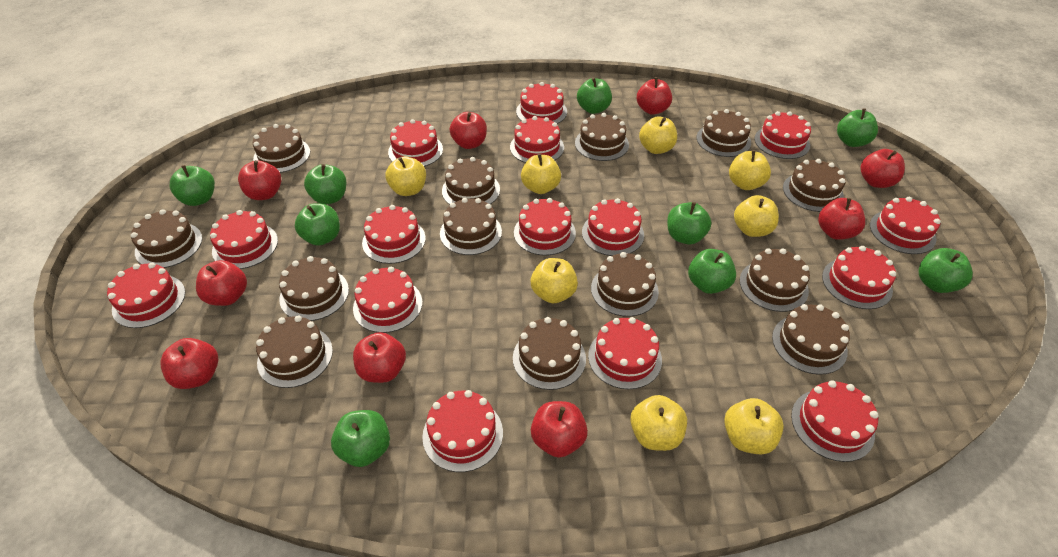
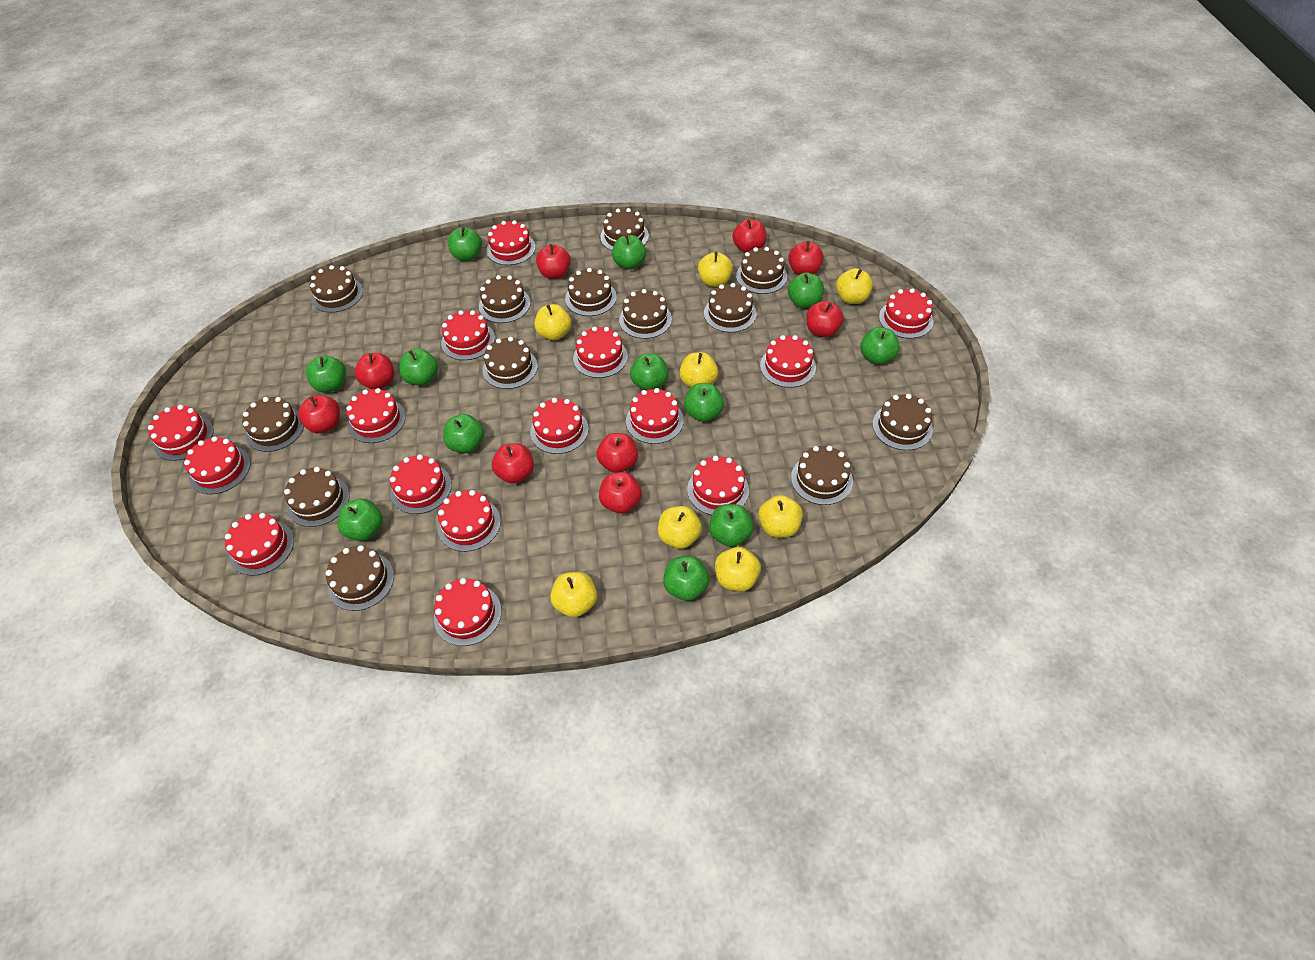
green apple: [170,165,215,206] [295,203,340,246] [304,164,346,204] [331,410,390,467] [577,77,612,114] [667,202,711,244] [688,249,736,294] [837,109,878,147] [919,248,973,293] = 9 -> [306,355,346,393] [337,499,383,541] [399,348,438,386] [443,414,484,453] [448,227,482,261] [612,235,646,270] [630,354,669,390] [663,556,710,601] [684,383,724,422] [709,504,754,547] [788,273,824,308] [860,327,900,365] = 12

